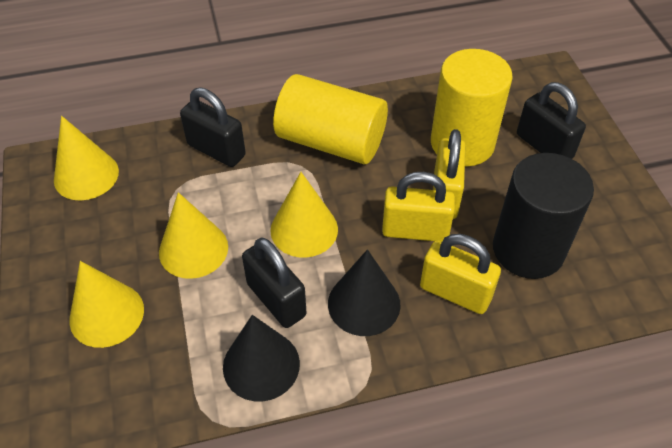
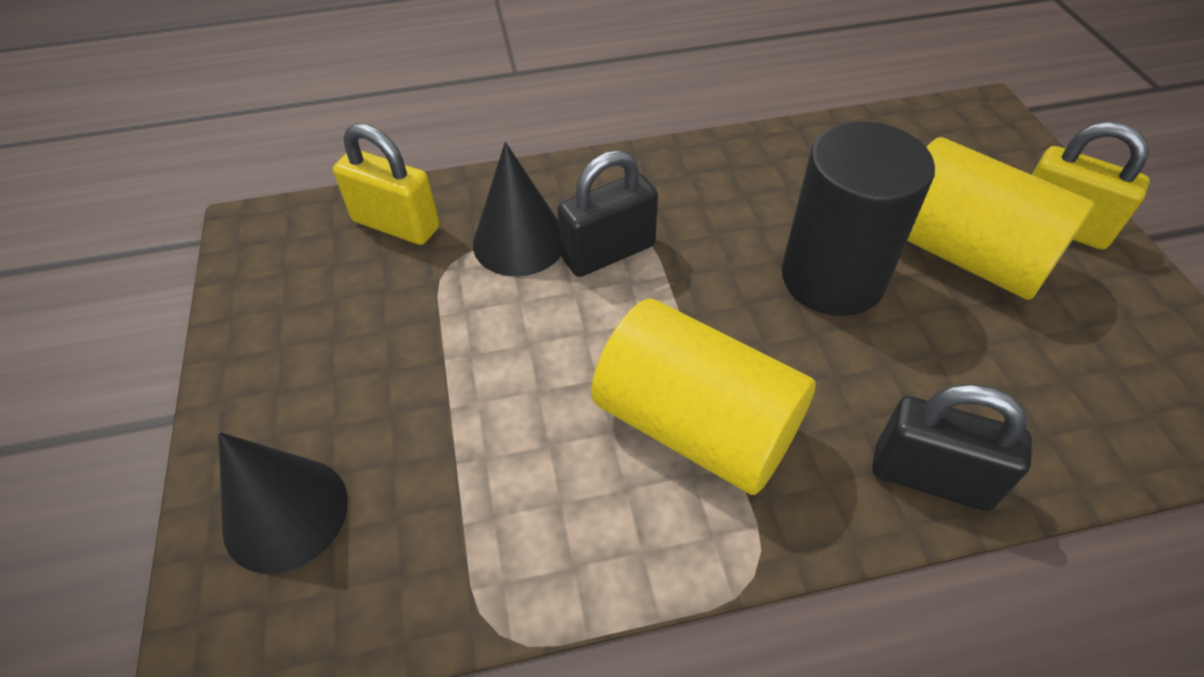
black padlock: [180,88,246,167] [242,238,306,328] [517,82,586,159] = 3 -> [557,150,658,277] [872,384,1032,511] = 2
yellow cone: [54,116,119,201] [69,261,144,348] [159,192,228,279] [270,172,338,258] = 4 -> none = 0
yellow padlock: [382,172,455,241] [420,234,501,314] [433,129,465,219] = 3 -> [333,124,440,245] [1032,121,1150,250] = 2

